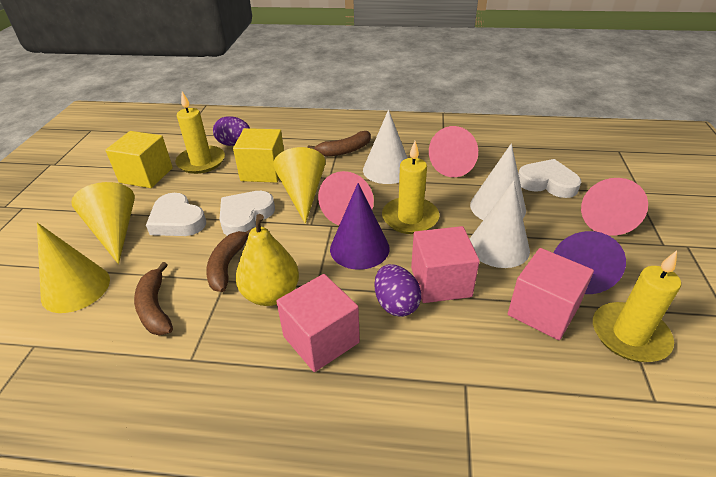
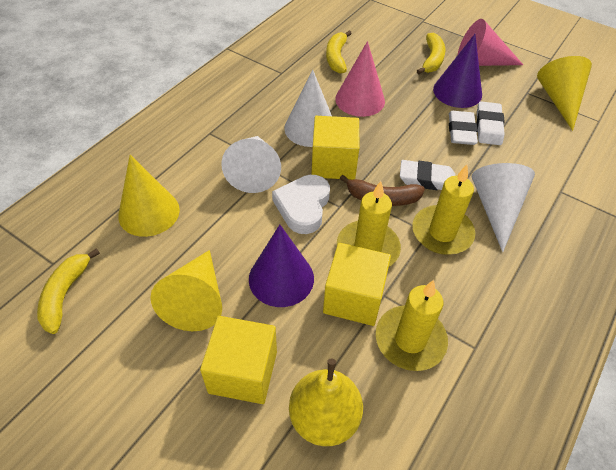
brown banana: [134,262,173,336] [206,227,254,292] [307,131,371,156] = 3 -> [340,175,425,206] = 1
pink cone: [318,171,374,225] [429,126,478,177] [581,178,648,236] = 3 -> [335,41,385,117] [458,19,523,66] = 2
pink cube: [276,274,360,372] [411,226,480,303] [508,248,594,340] = 3 -> none = 0
purple egg: [213,116,250,146] [374,264,421,317] = 2 -> none = 0
white eraser: none = 0 -> [400,160,456,190] [449,111,478,145] [477,101,505,145] = 3
white heart: [146,193,206,236] [219,191,275,236] [518,159,581,198] = 3 -> [272,175,330,234] = 1
yellow banana: none = 0 -> [37,248,100,334] [326,30,352,73] [417,33,445,74] = 3
yellow cube: [105,131,173,188] [233,128,284,183] = 2 -> [200,316,277,404] [311,116,359,180] [323,243,391,326] = 3

